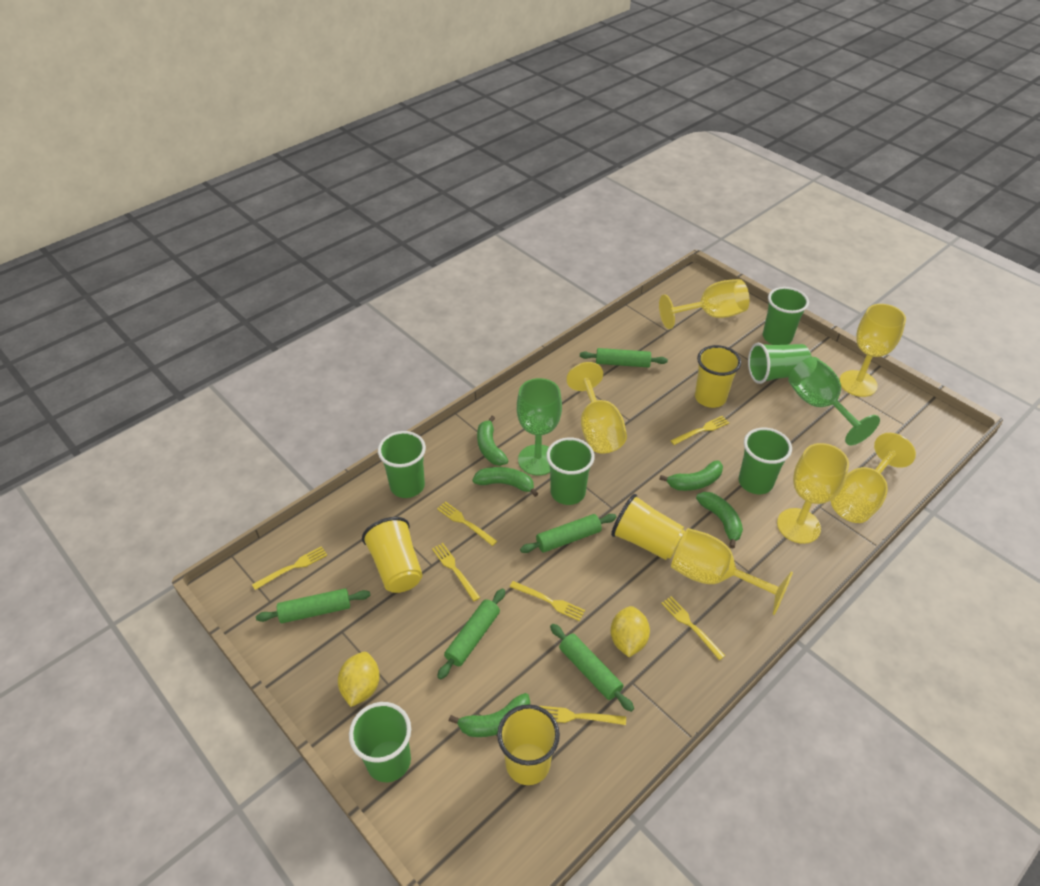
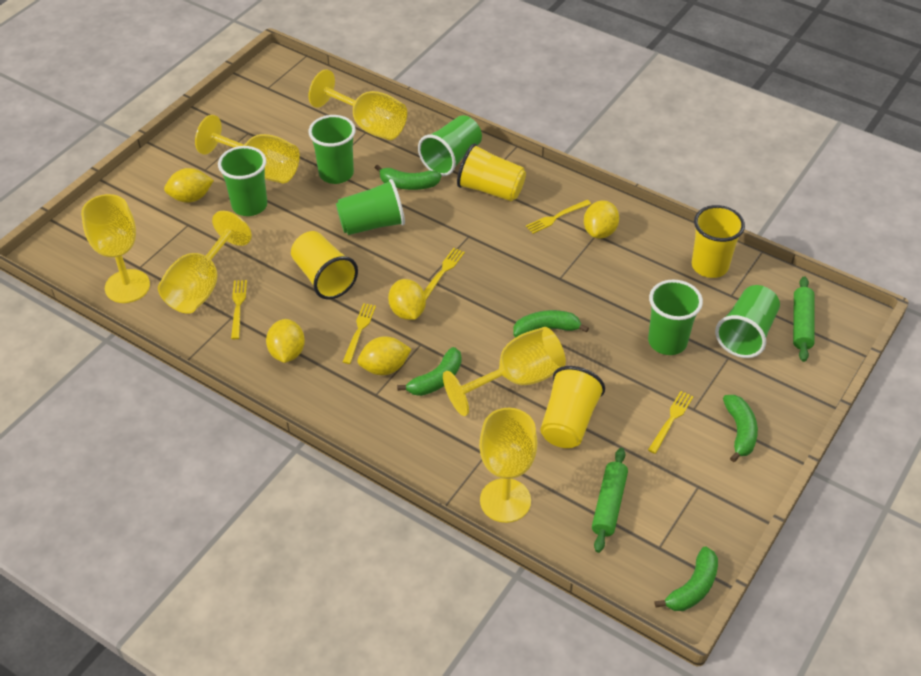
green goblet: [517,378,562,476] [788,357,880,445] = 2 -> none = 0
green rolling pin: [256,588,370,623] [437,589,505,679] [520,514,617,553] [550,624,634,712] [580,348,668,368] = 5 -> [592,448,628,553] [793,276,815,362] = 2
yellow fork: [252,546,327,590] [432,543,480,602] [437,501,497,546] [510,581,585,621] [539,706,626,725] [661,596,725,660] [670,416,730,445] = 7 -> [231,280,247,339] [343,303,376,364] [424,248,465,300] [526,200,591,234] [648,391,694,454] = 5
yellow lemon: [338,652,380,707] [610,606,650,657] = 2 -> [164,168,214,203] [266,319,305,363] [357,336,412,375] [388,279,426,320] [584,200,619,239] = 5

